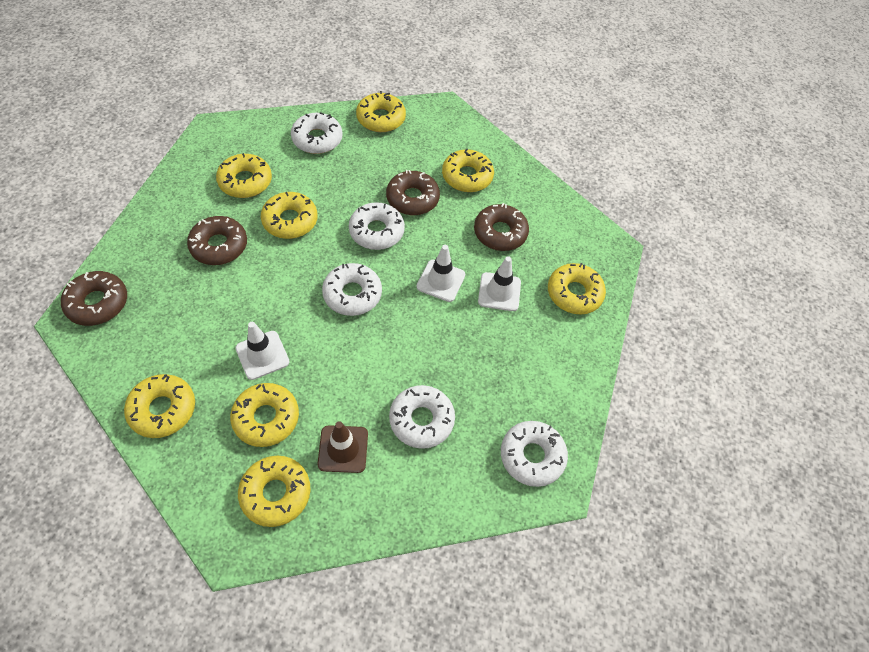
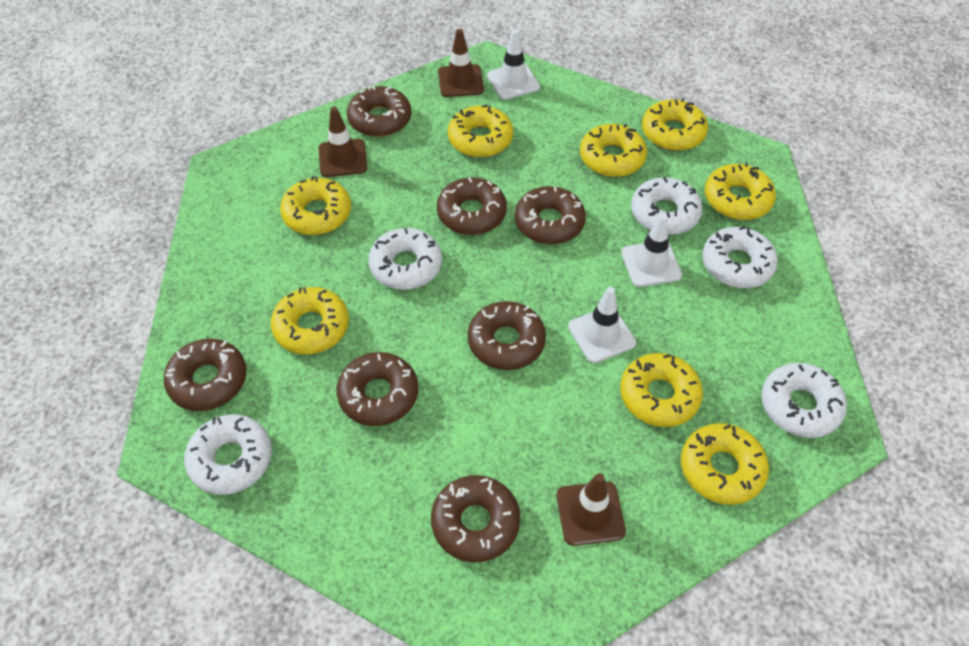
brown donut: [61,271,127,326] [187,216,247,265] [386,170,440,215] [474,203,529,251] = 4 -> [164,339,247,411] [337,352,418,426] [347,85,411,137] [431,475,520,562] [437,177,507,235] [468,301,546,370] [515,186,586,244] = 7
brown traffic cone: [318,421,368,473] = 1 -> [319,107,367,177] [438,29,484,97] [556,473,626,546] = 3

